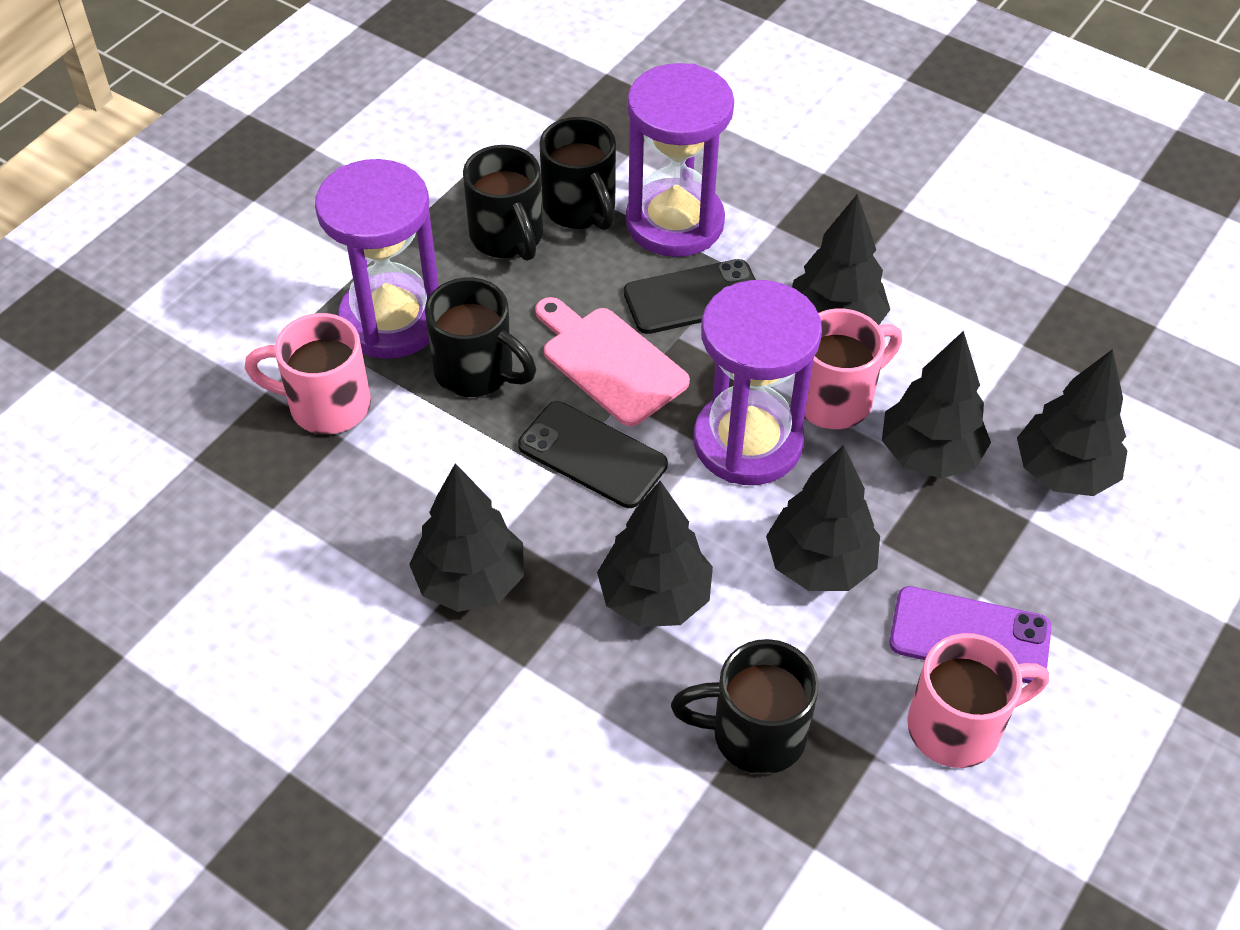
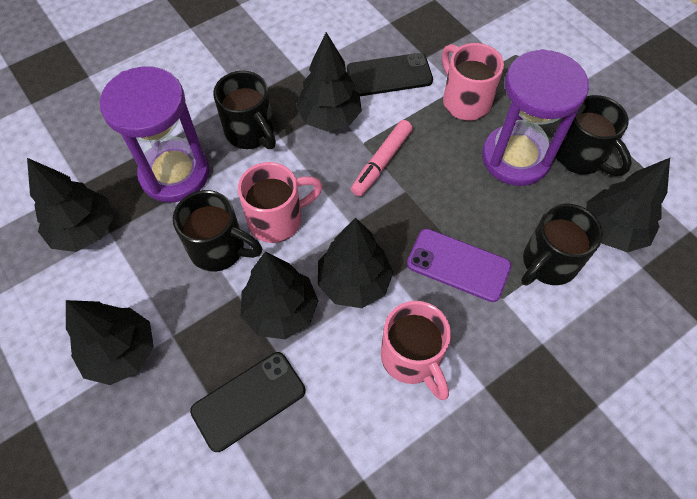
pink cutting board: [535,297,690,426] = 1 -> none = 0
pink marker: none = 0 -> [351,120,413,197] = 1
purple hourglass: [315,159,439,359] [626,63,734,257] [694,280,822,485] = 3 -> [100,67,210,202] [482,49,589,186] = 2

